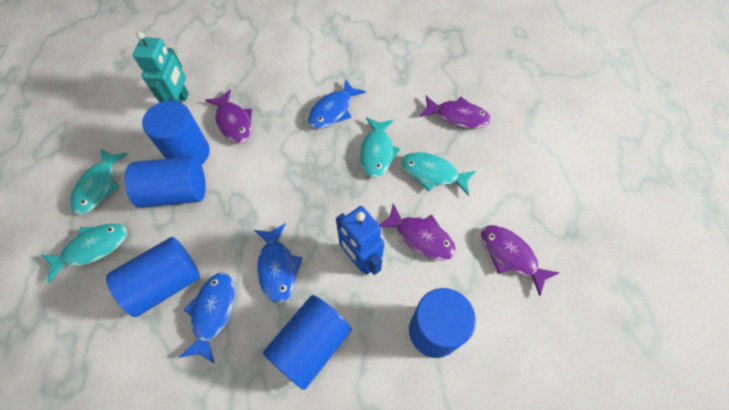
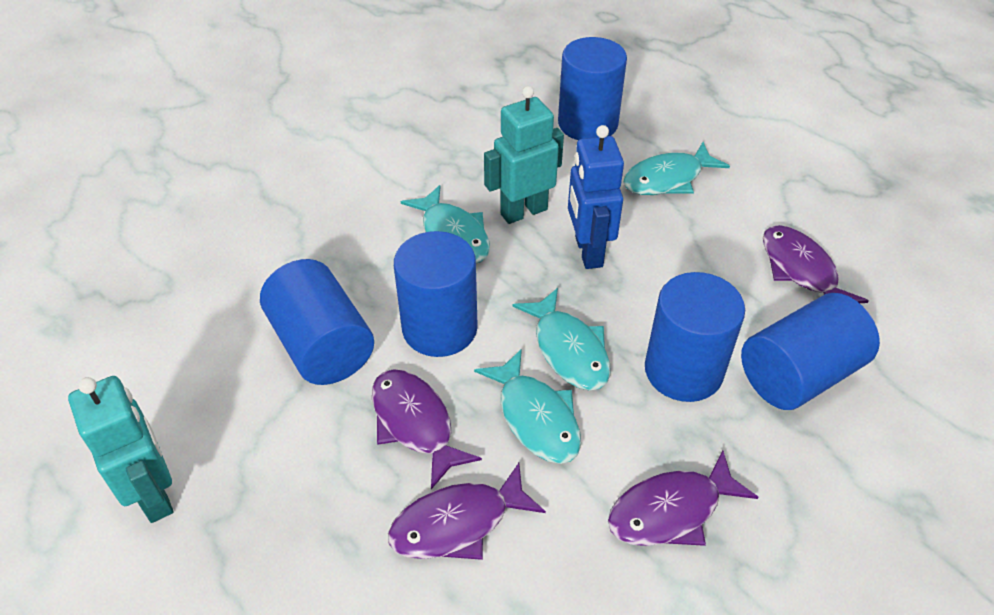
blue fish: [179,272,235,364] [254,223,302,304] [308,79,366,129] = 3 -> none = 0
turquoise robot: [133,31,189,104] = 1 -> [68,376,173,523] [484,86,564,224] = 2

